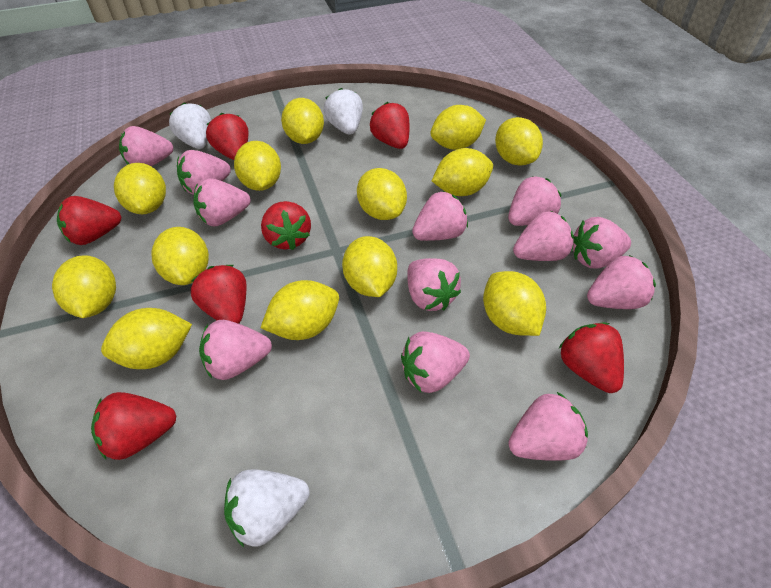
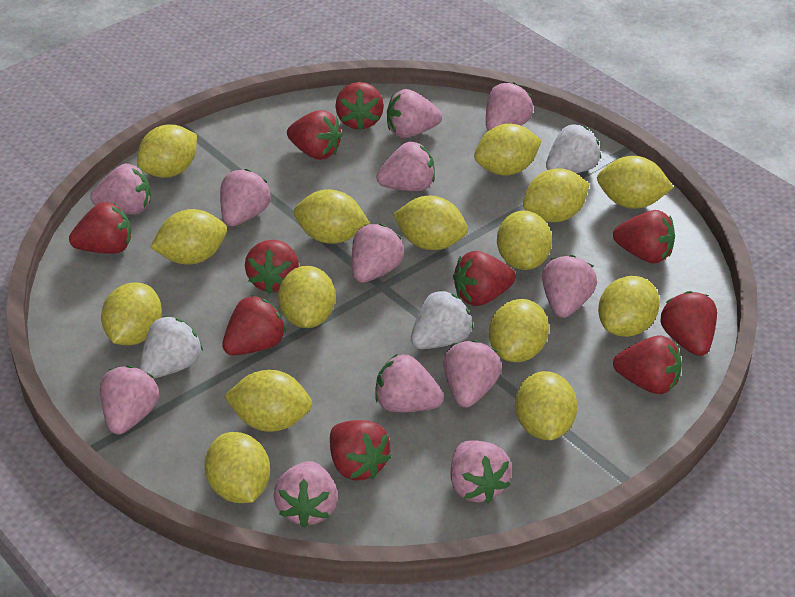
red strawberry: [57,196,121,245] [91,392,176,460] [191,265,246,324] [206,113,249,160] [261,201,311,250] [370,102,409,149] [559,323,624,393] = 7 -> [69,202,131,254] [222,295,286,355] [245,240,299,294] [287,110,342,160] [330,420,391,480] [335,82,384,130] [453,251,516,306] [613,210,675,264] [613,336,682,394] [661,291,717,356] = 10
yellow lemon: [52,255,116,318] [101,308,192,369] [114,163,166,214] [151,227,209,285] [234,141,281,191] [261,280,339,340] [281,98,324,144] [342,236,397,297] [357,168,407,220] [430,105,486,150] [432,148,493,196] [483,271,546,336] [495,117,543,166] = 13 -> [101,282,162,346] [137,125,197,178] [150,209,227,265] [204,432,270,503] [224,370,312,432] [278,266,336,328] [294,189,369,244] [393,196,468,250] [474,123,542,175] [489,299,549,362] [497,210,552,270] [515,371,578,440] [523,168,590,222] [597,156,674,209] [598,276,660,337] = 15

